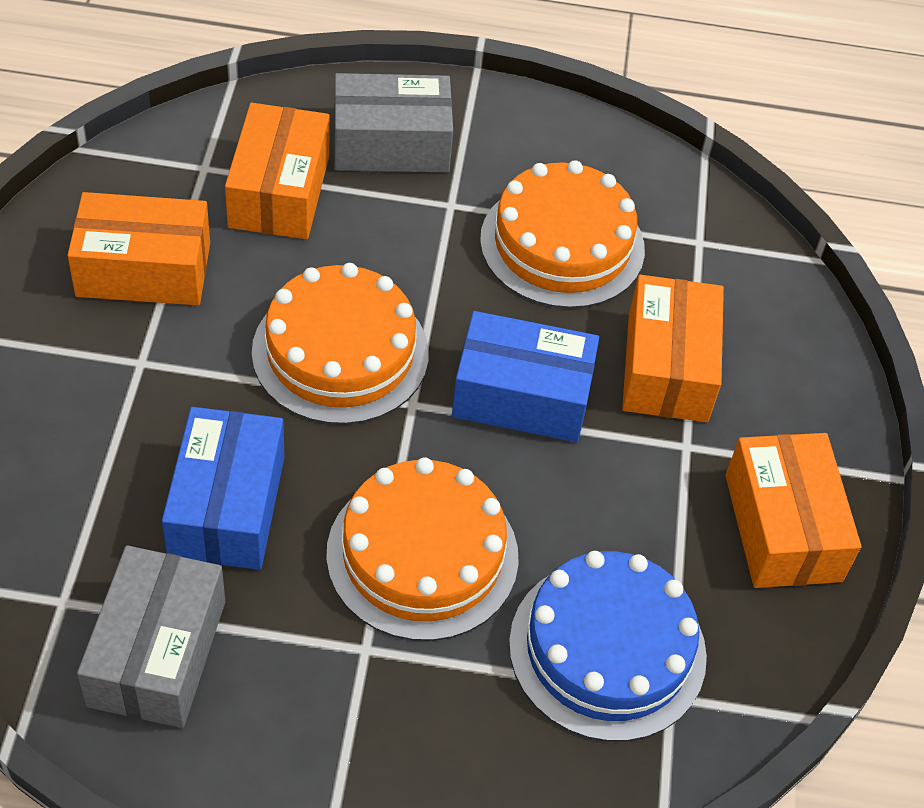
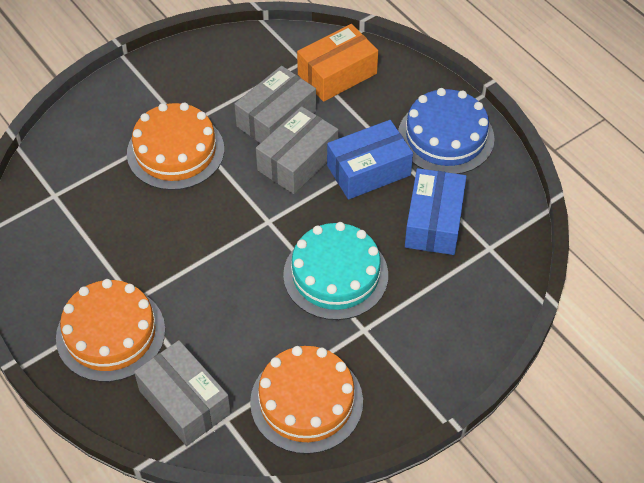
grey box: [77,545,225,728] [334,73,453,172] = 2 -> [134,340,231,446] [234,66,316,143] [256,106,339,194] = 3
orange box: [67,192,210,305] [225,103,330,239] [622,275,724,422] [725,433,861,588] = 4 -> [297,24,378,102] = 1
turquoise cake: none = 0 -> [283,222,388,320] = 1

